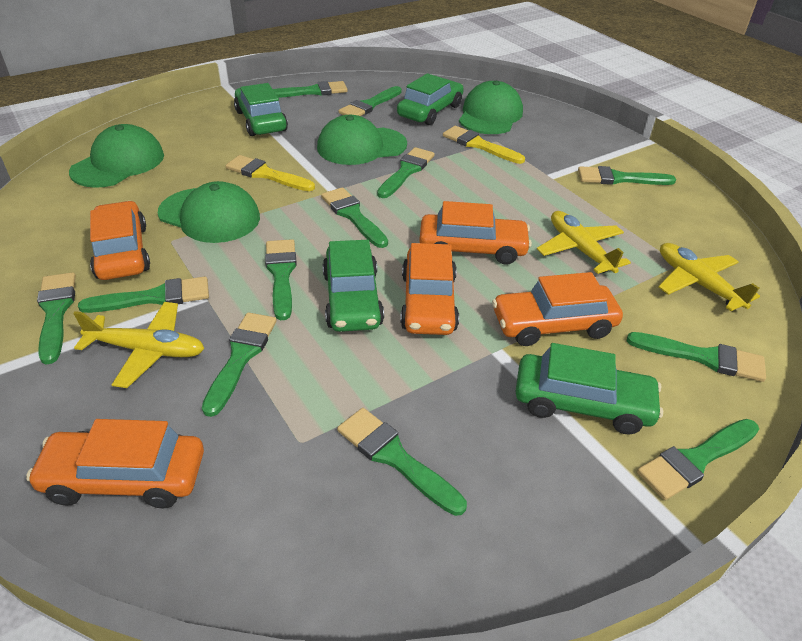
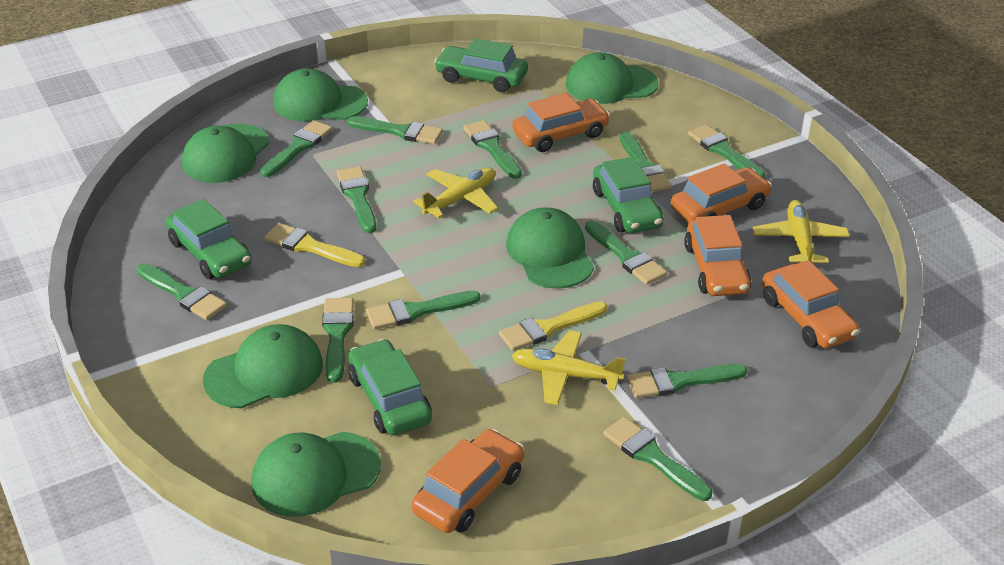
green cap: [69,124,164,188] [158,181,260,243] [317,115,407,165] [459,81,523,134] = 4 -> [182,124,269,183] [203,324,323,408] [251,432,381,517] [273,68,368,121] [506,207,594,289] [566,52,658,104] = 6

